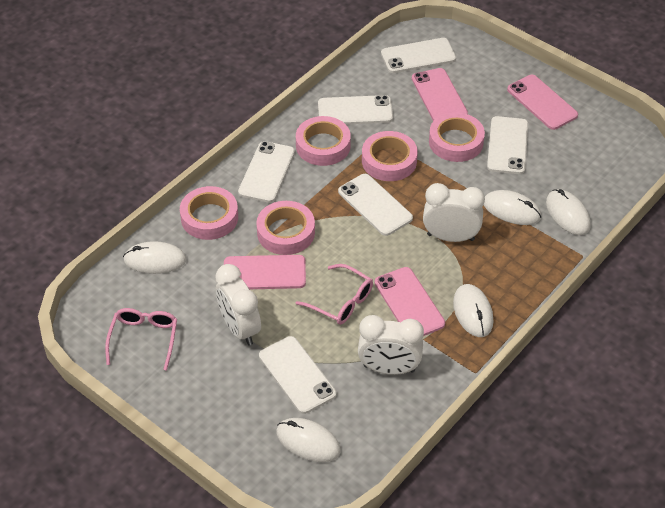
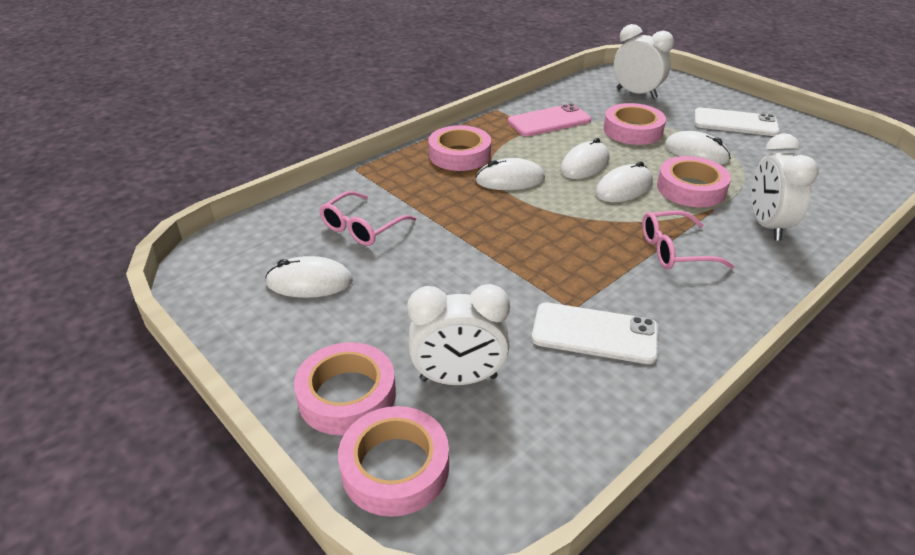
pink phone: [224,255,306,289] [375,267,445,336] [412,68,468,121] [507,75,578,130] = 4 -> [508,103,591,136] = 1
white phone: [238,141,295,203] [259,336,336,414] [318,95,393,125] [338,174,413,236] [381,38,456,73] [487,116,528,174] = 6 -> [532,302,658,364] [694,107,780,136] = 2

